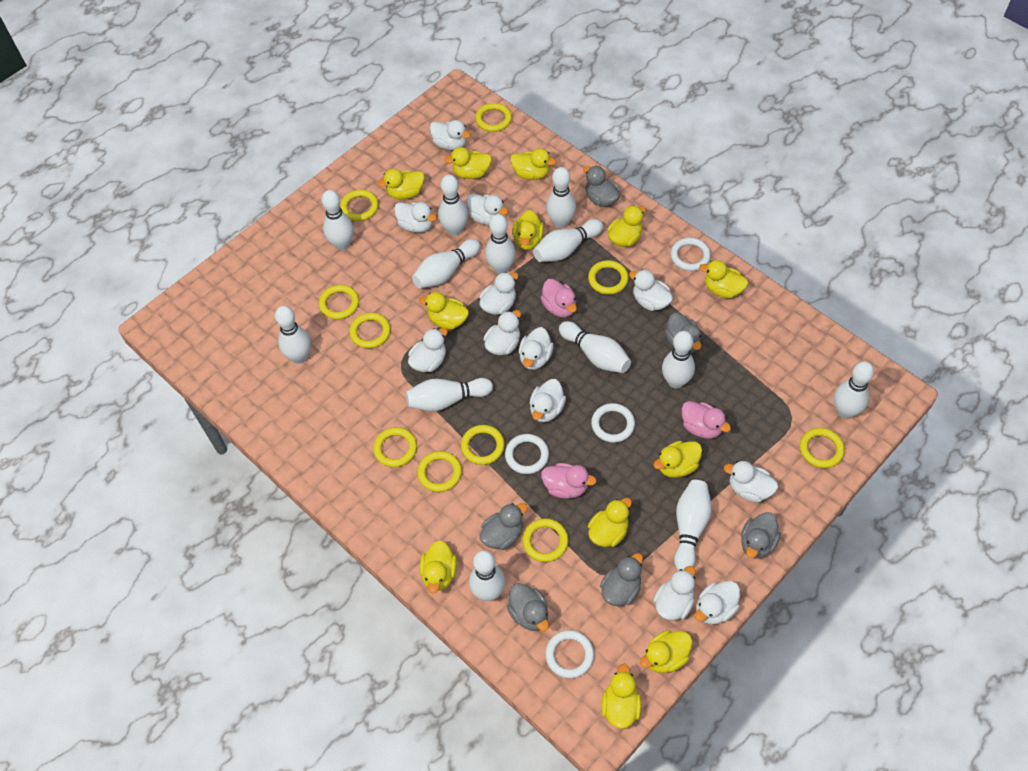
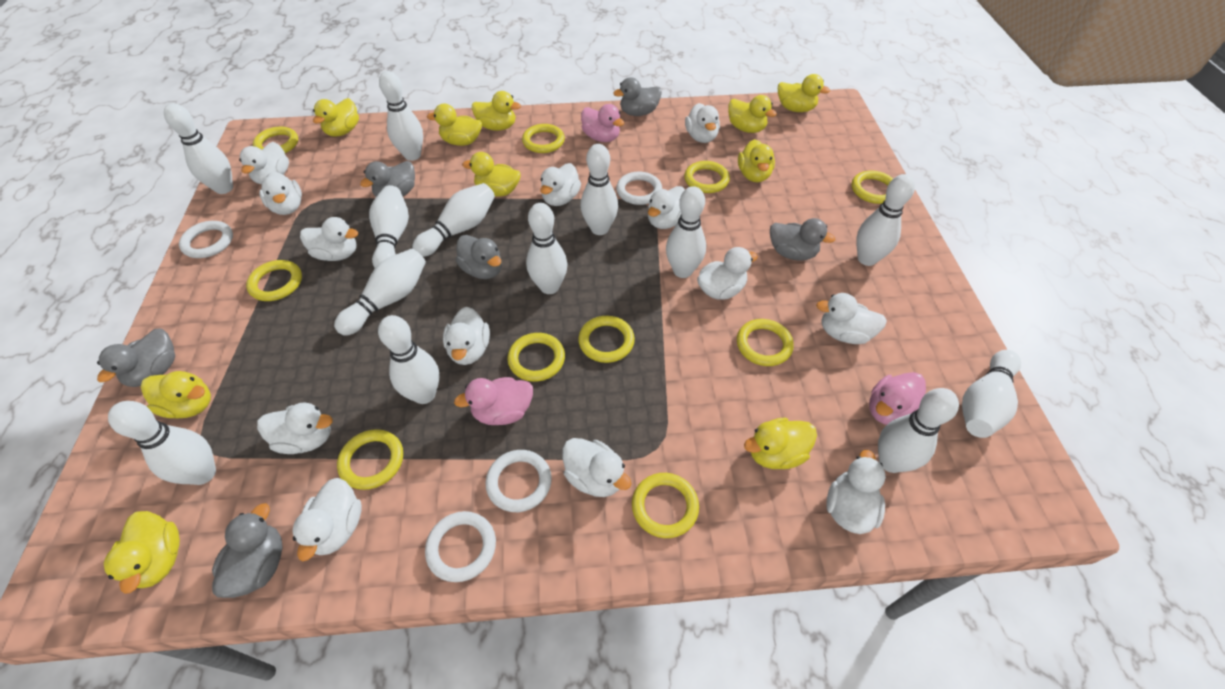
white duck: [394,202,437,233] [408,328,448,372] [430,120,471,150] [466,194,508,225] [479,272,518,315] [484,310,521,355] [519,327,554,370] [530,379,566,422] [629,269,673,311] [653,566,695,621] [695,581,740,625] [724,461,778,503] = 12 -> [239,142,289,184] [257,403,333,454] [259,172,302,215] [292,478,362,561] [300,217,358,261] [443,307,490,365] [540,163,581,206] [563,438,632,497] [648,186,685,229] [685,103,720,143] [697,247,758,300] [816,293,887,344] [826,450,886,534] = 13
yellow duck: [378,169,424,200] [419,292,469,329] [420,540,457,593] [444,147,492,179] [510,148,556,180] [512,210,544,250] [588,498,632,547] [601,664,641,729] [607,205,646,247] [640,630,692,673] [653,441,702,478] [699,260,748,298] = 12 -> [104,511,180,594] [141,371,211,419] [313,98,359,137] [427,103,482,146] [462,152,521,197] [472,91,521,131] [728,95,777,133] [738,139,775,182] [744,418,817,469] [778,74,830,112] = 10

